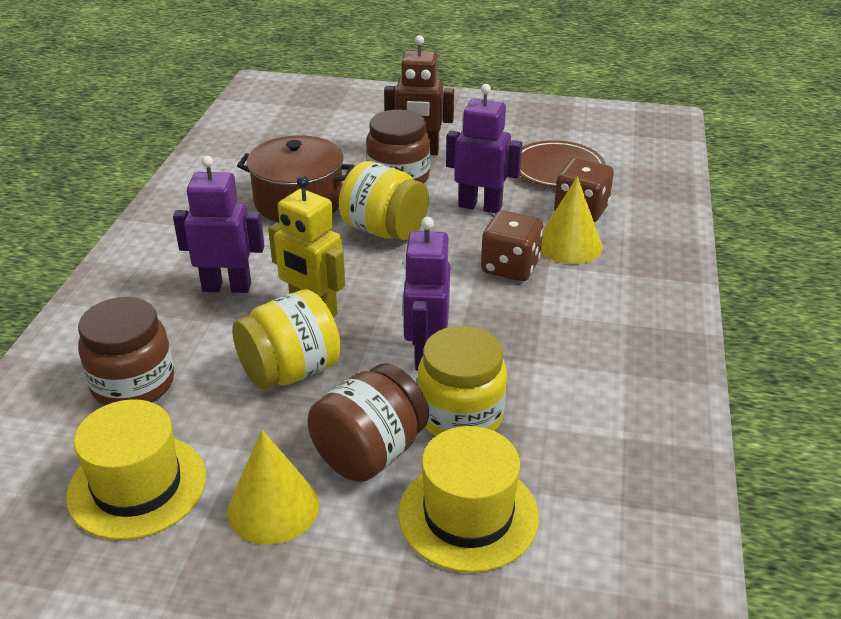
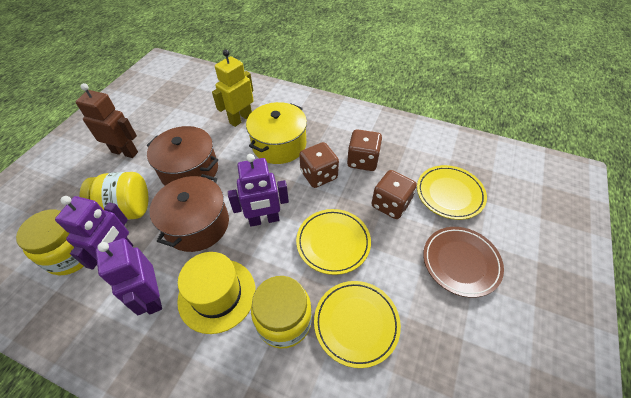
brown dice: [481,210,543,281] [554,158,614,222] = 2 -> [299,142,339,188] [347,129,382,171] [371,170,417,219] = 3
brown jar: [78,297,174,405] [308,363,429,482] [366,110,430,184] = 3 -> none = 0
brown pot: [237,135,355,222] = 1 -> [147,126,218,186] [149,174,229,252] = 2
yellow cone: [227,430,319,544] [541,177,603,264] = 2 -> none = 0
yellow hat: [66,399,206,540] [398,426,539,573] = 2 -> [177,252,256,334] = 1
yellow plate: none = 0 -> [296,209,371,275] [314,281,401,368] [417,165,487,220] = 3
yellow pot: none = 0 -> [246,102,307,164] = 1

